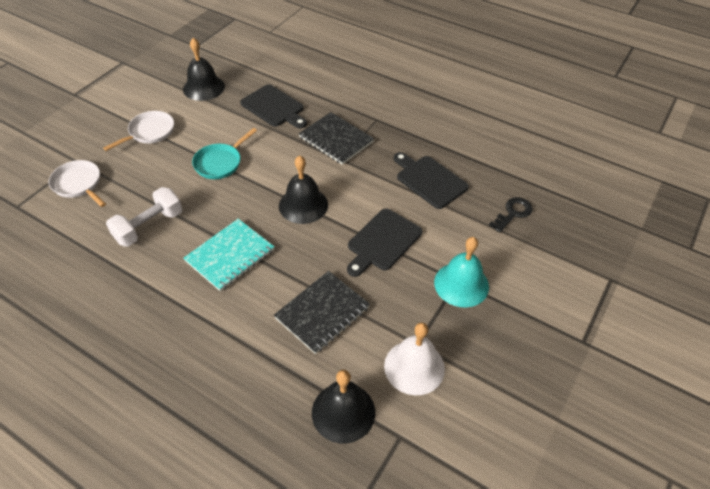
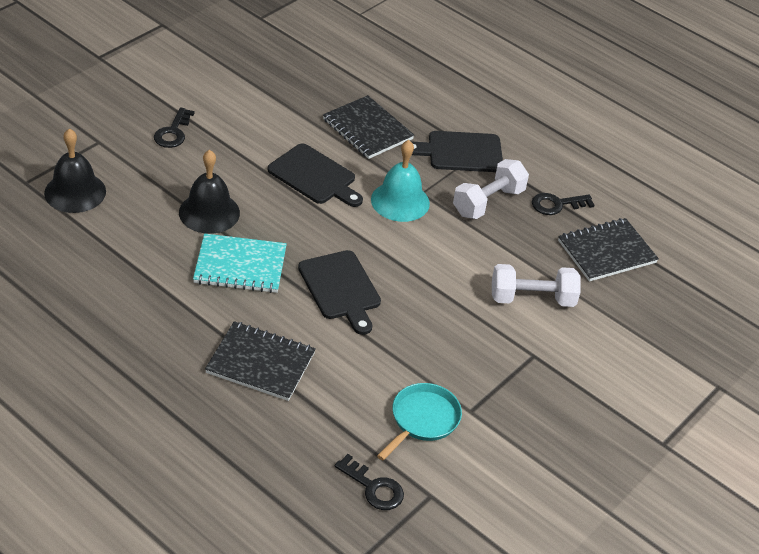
black bell: [183,38,225,101] [279,155,328,224] [312,370,375,444] = 3 -> [44,129,106,213] [179,150,240,234] = 2
black key: [489,197,533,233] = 1 -> [154,107,194,148] [335,454,404,510] [532,193,594,215] = 3
black notebook: [274,271,370,354] [299,112,374,165] = 2 -> [205,321,316,401] [323,95,414,159] [558,218,659,282] = 3
white bell: [384,322,445,395] = 1 -> none = 0
white dumbbell: [106,187,182,247] = 1 -> [453,159,529,219] [492,264,581,307] = 2
white pan: [49,160,106,207] [103,111,174,151] = 2 -> none = 0

